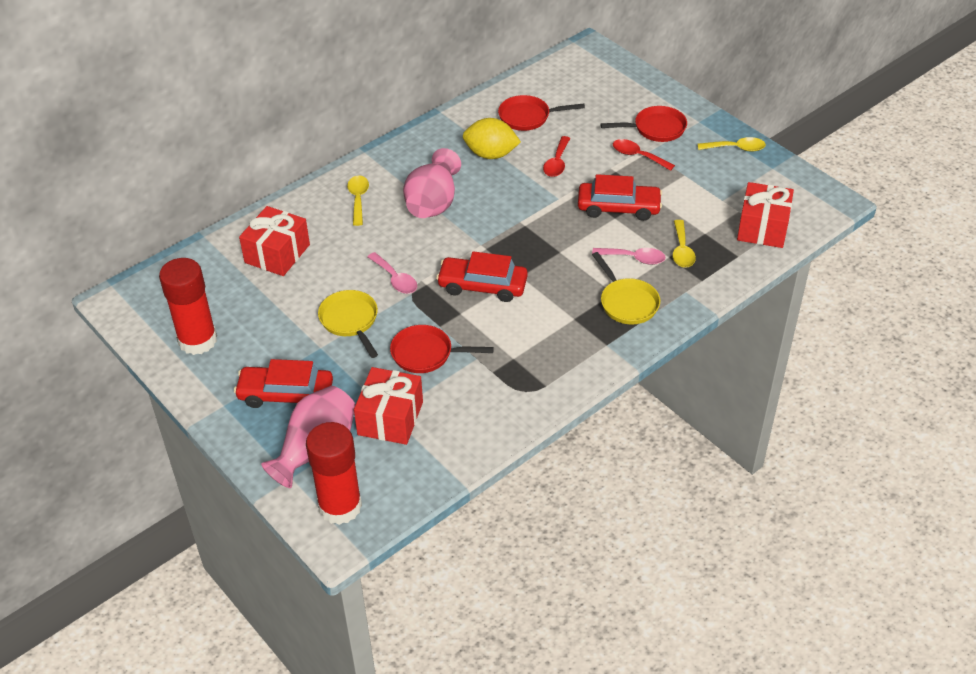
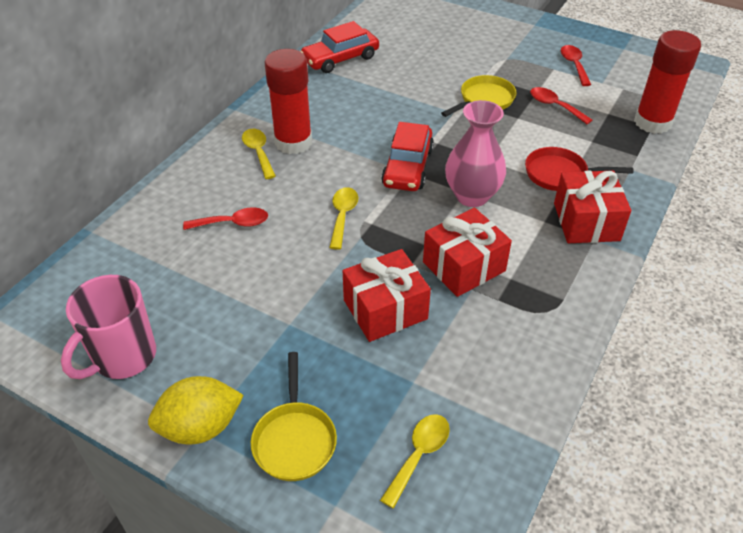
pink mug: none = 0 -> [61,275,156,379] = 1
pink spoon: [368,252,417,294] [592,248,666,265] = 2 -> none = 0
pink vase: [261,386,355,488] [403,148,461,218] = 2 -> [445,100,506,207] = 1
red car: [234,359,333,408] [436,251,528,302] [578,174,662,221] = 3 -> [300,21,379,73] [381,122,434,191] = 2
red pan: [390,325,494,373] [498,95,585,131] [600,106,687,142] = 3 -> [525,147,634,191] = 1
red spoon: [543,136,570,177] [613,139,675,171] = 2 -> [183,208,268,230] [530,87,592,124] [561,45,591,86] = 3

